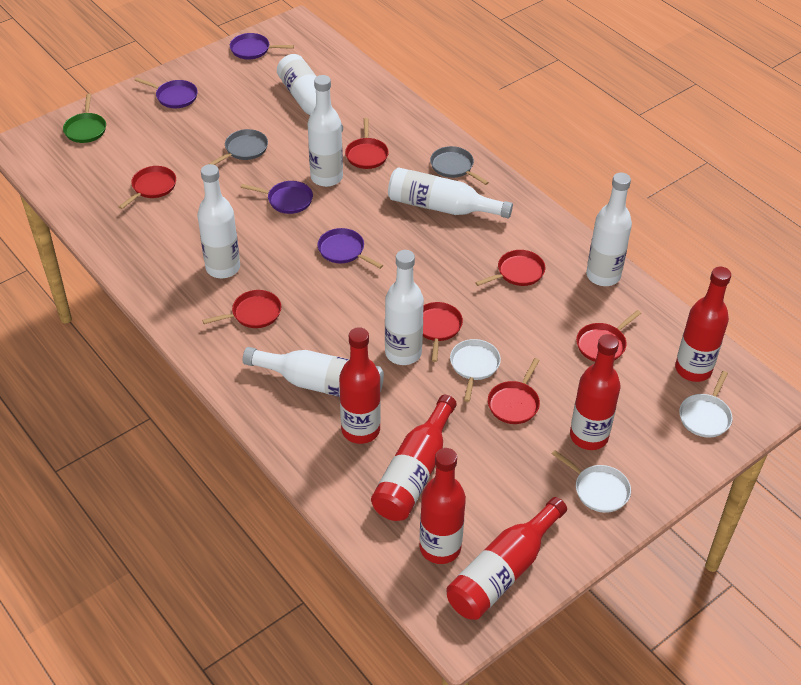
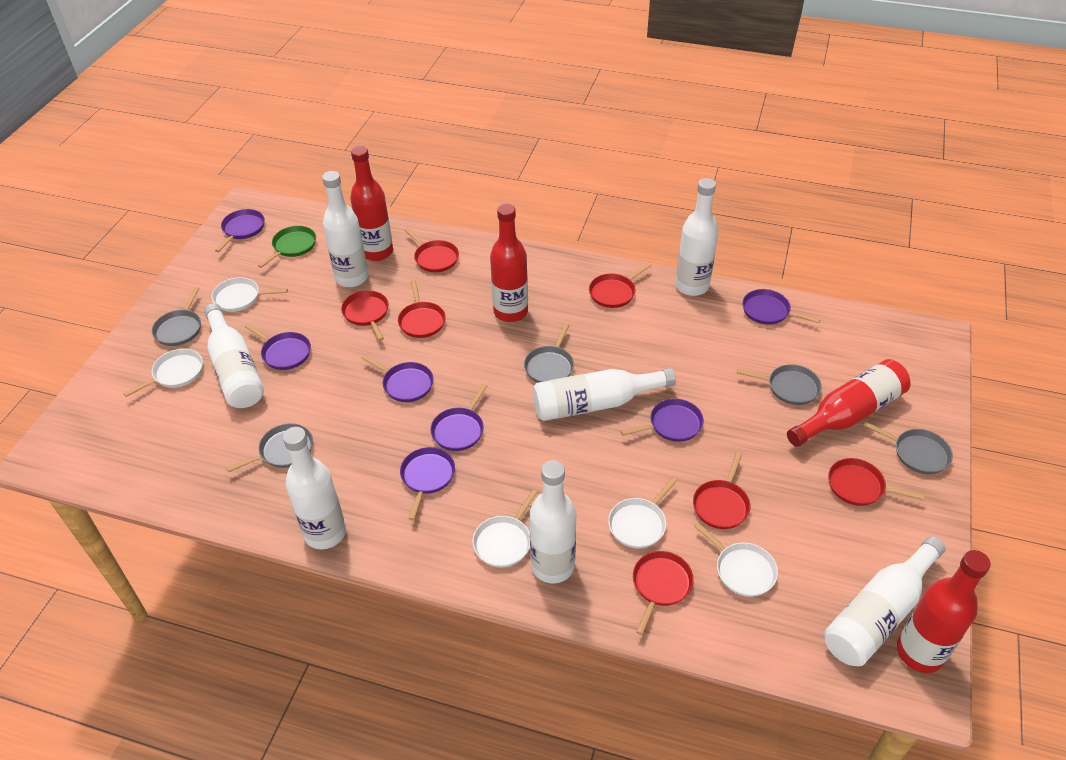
grey pan: [209,129,268,165] [430,146,489,185] = 2 -> [152,287,201,346] [226,423,313,472] [524,323,574,383] [737,364,822,405] [863,421,953,474] = 5
purple pan: [135,77,198,108] [230,33,294,59] [241,181,313,214] [317,228,383,269] = 4 -> [215,209,265,252] [244,324,311,370] [361,355,433,402] [400,447,455,520] [430,384,487,451] [621,399,704,442] [742,289,821,325] = 7
red bottle: [339,327,381,444] [371,395,457,521] [419,448,466,564] [446,497,567,620] [570,334,620,450] [675,267,731,382] = 6 -> [350,146,393,261] [490,204,528,322] [787,359,910,447] [897,550,991,673] = 4
white pan: [450,339,501,402] [552,450,631,513] [679,371,733,438] = 3 -> [123,349,203,397] [212,277,288,312] [472,489,538,568] [608,477,678,548] [694,522,778,597] = 5

